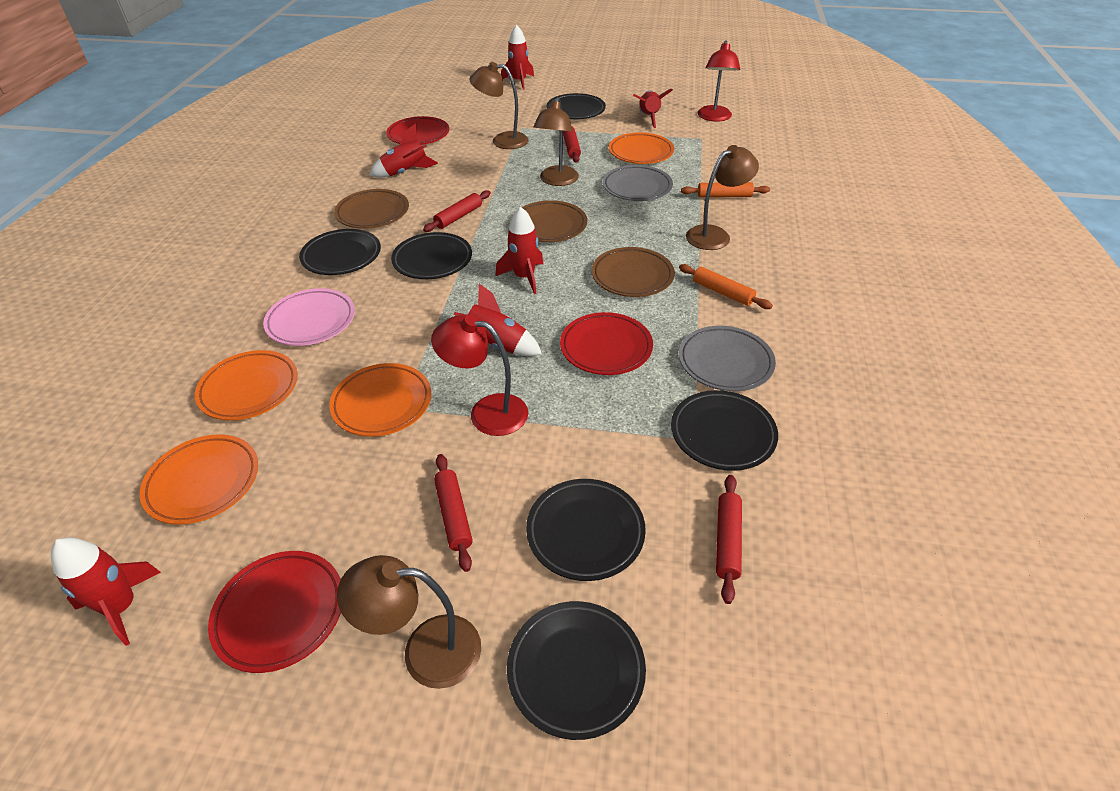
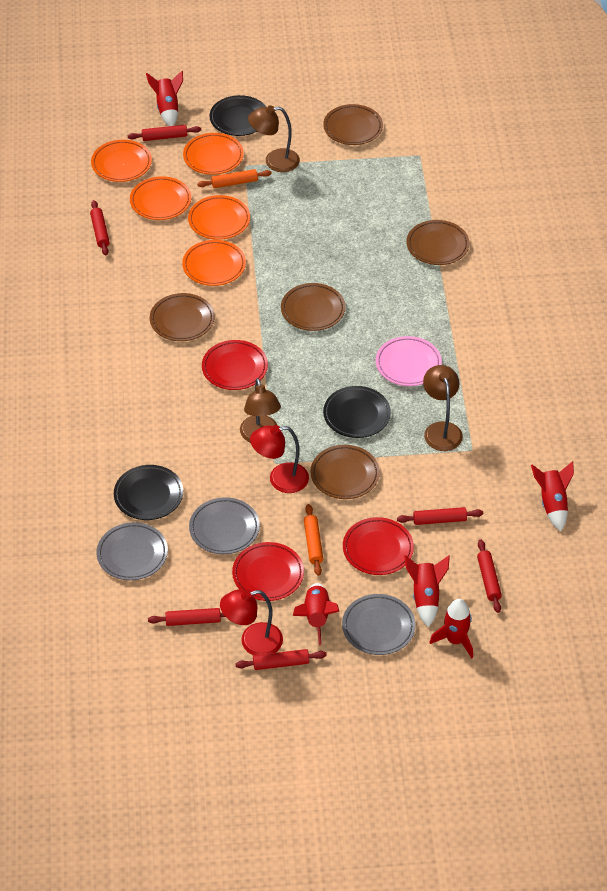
black plate: [299,229,381,275] [391,232,472,279] [507,601,646,740] [526,479,646,581] [546,93,606,119] [671,390,778,471] = 6 -> [114,465,183,520] [209,95,266,136] [323,386,391,438] = 3
brown lamp: [337,555,481,689] [469,62,529,149] [533,97,579,186] [686,145,759,250] = 4 -> [240,378,281,443] [248,105,300,172] [423,365,463,451] = 3
brown plate: [334,189,409,229] [522,200,587,242] [592,247,675,297] = 3 -> [150,293,215,341] [281,283,345,331] [310,445,380,499] [323,104,383,145] [407,220,469,265] = 5
grey plate: [602,165,673,201] [679,326,776,391] = 2 -> [97,522,168,580] [189,497,260,554] [342,594,415,655] = 3
orange plate: [140,434,258,525] [195,350,298,421] [329,363,432,437] [609,133,674,164] = 4 -> [91,140,152,182] [130,176,191,220] [182,240,246,286] [183,133,244,175] [188,195,250,240] = 5
red rocket: [51,538,161,646] [369,123,438,178] [453,284,542,356] [495,206,543,294] [501,24,534,90] [633,89,673,128] = 6 -> [146,71,183,126] [293,583,339,645] [404,555,450,627] [429,599,473,658] [531,461,574,531] = 5
red rolling pin: [423,190,491,232] [434,454,473,572] [563,127,581,162] [716,475,742,604] = 4 -> [90,200,110,256] [128,125,201,141] [148,608,225,626] [235,649,327,670] [397,507,483,525] [477,540,502,613] = 6

